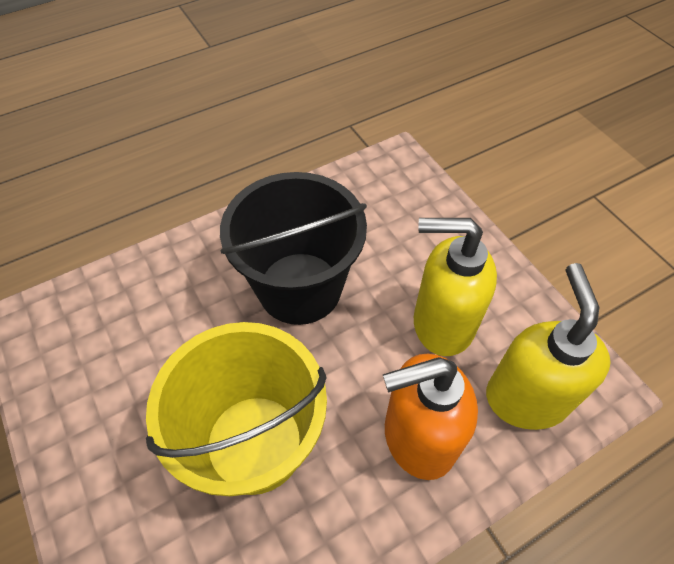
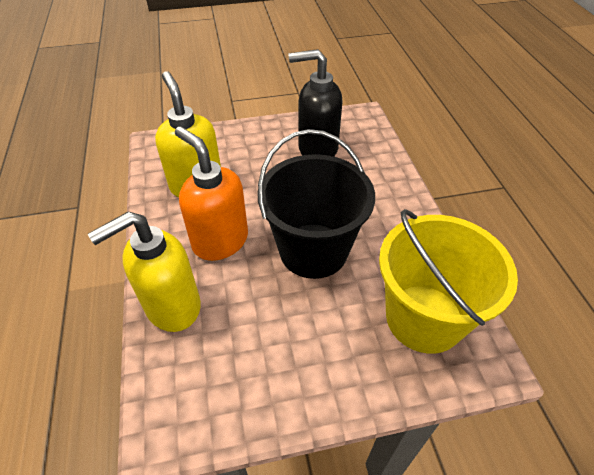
black soap dispenser: none = 0 -> [289,49,342,157] = 1

